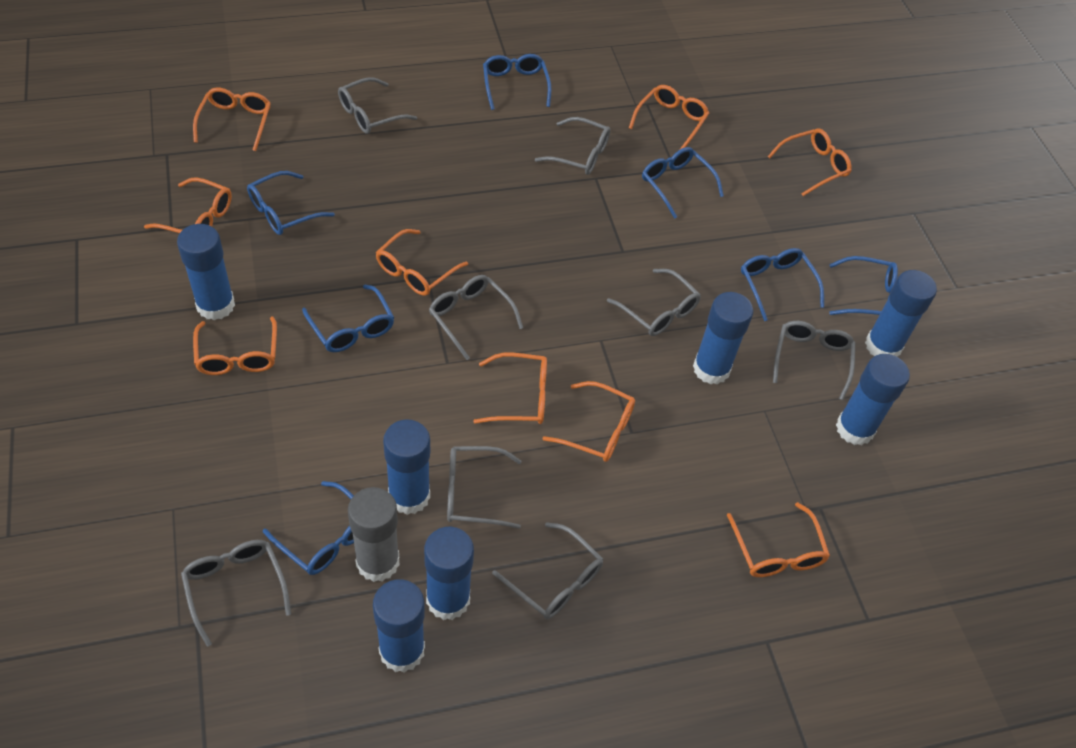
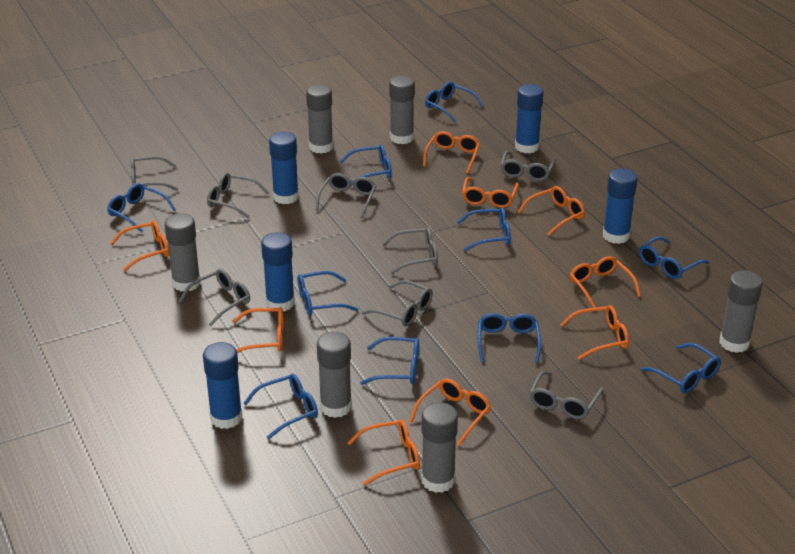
blue glasses: [247,171,335,235] [263,481,354,575] [302,285,394,352] [483,54,551,110] [642,147,724,219] [741,248,824,321] [829,256,898,315] = 7 -> [107,183,176,233] [243,374,318,440] [297,271,358,315] [340,144,392,186] [360,337,419,385] [425,82,483,123] [456,207,511,251] [478,313,541,364] [639,237,709,279] [641,343,721,393] = 10
blue glue stick: [177,224,235,320] [373,579,425,673] [383,419,430,515] [424,527,474,620] [693,292,753,384] [836,354,910,445] [865,270,937,357] = 7 -> [203,342,243,429] [261,232,295,311] [269,132,299,204] [515,84,544,154] [603,168,637,244] = 5
grey glue stick: [348,487,399,582] = 1 -> [165,213,201,291] [306,84,333,154] [317,332,352,418] [389,76,415,144] [422,402,458,493] [719,271,763,353] = 6

